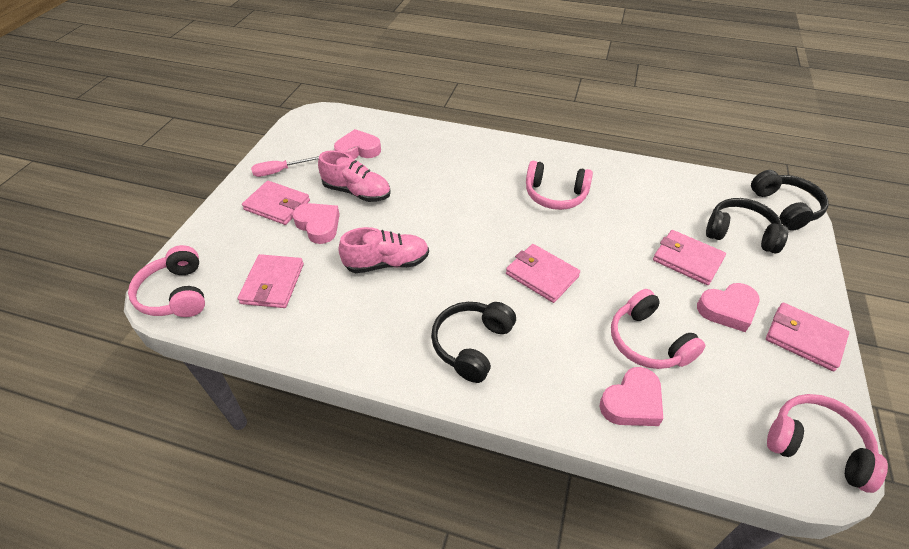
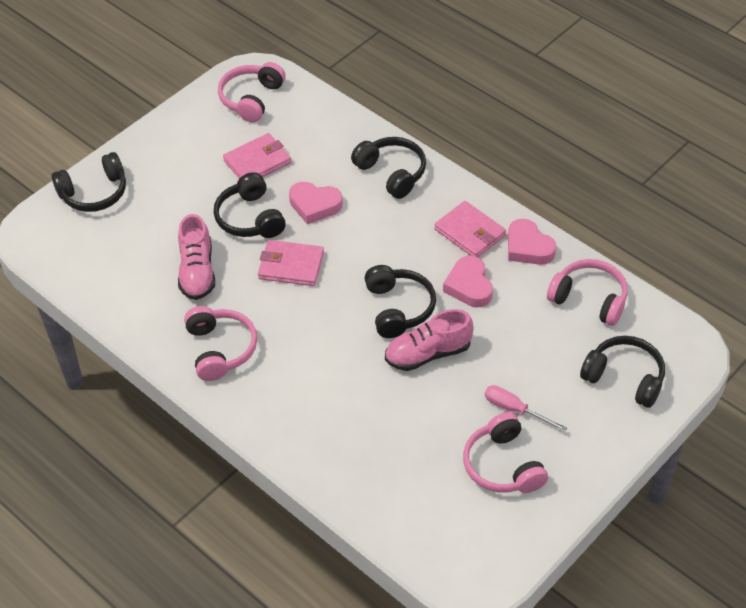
black headphones: [431,302,516,383] [706,198,788,254] [751,170,829,231] = 3 -> [51,152,126,212] [214,172,286,238] [351,137,426,199] [365,265,436,338] [580,336,665,408] = 5
pink heart: [292,203,340,244] [334,129,381,159] [599,367,663,426] [697,283,760,332] = 4 -> [289,182,343,224] [443,256,493,307] [508,219,556,265] = 3
pink wallet: [238,254,304,308] [242,181,310,225] [506,244,580,303] [653,230,726,285] [766,303,849,371] = 5 -> [223,133,291,179] [258,240,324,286] [434,201,506,257] = 3

